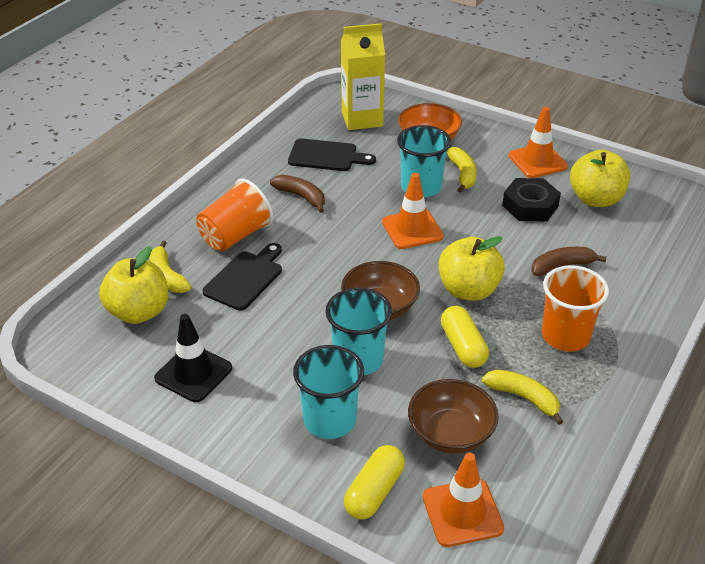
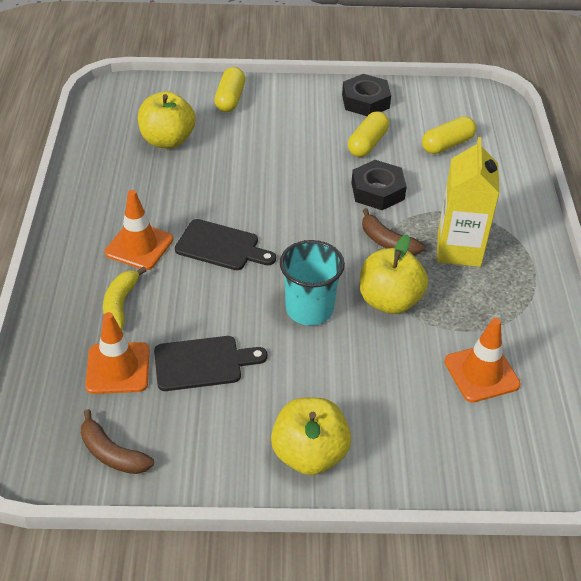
black nut: [502,178,561,221] = 1 -> [342,74,391,116] [351,160,407,210] = 2
black traffic cone: [154,314,232,402] = 1 -> none = 0
brown bowl: [341,261,420,320] [408,379,499,454] = 2 -> none = 0
orange bowl: [398,103,462,140] = 1 -> none = 0
orange cup: [196,178,273,251] [542,265,609,352] = 2 -> none = 0
turquoise cup: [293,345,364,439] [325,288,392,375] [397,125,451,197] = 3 -> [280,240,345,325] = 1
yellow banana: [149,241,192,293] [447,147,477,193] [482,369,563,425] = 3 -> [103,266,147,330] = 1
yellow capsule: [344,445,405,519] [441,306,489,368] = 2 -> [214,67,245,112] [348,111,389,157] [422,116,476,154] = 3

